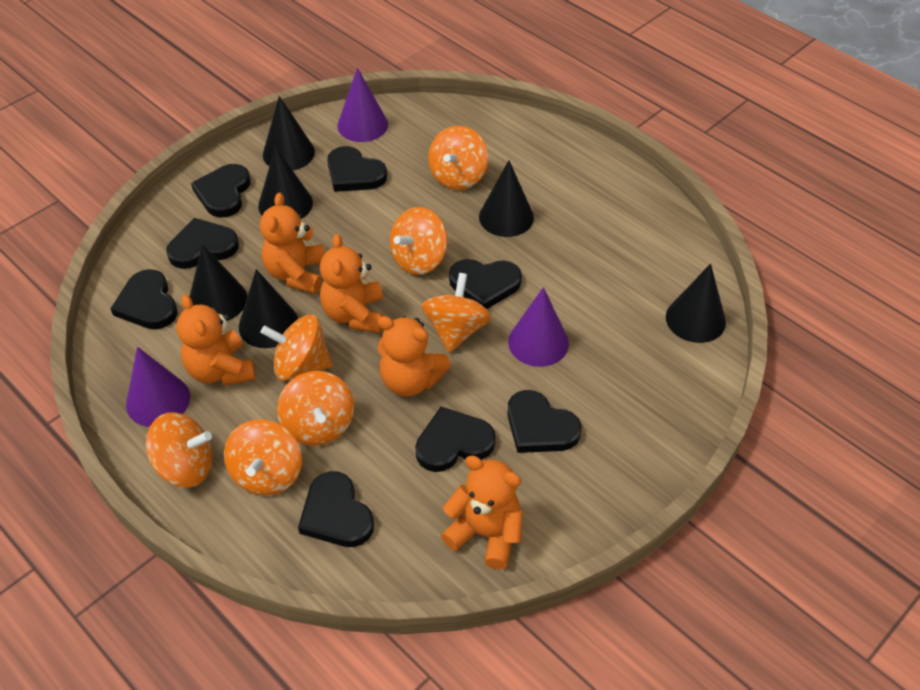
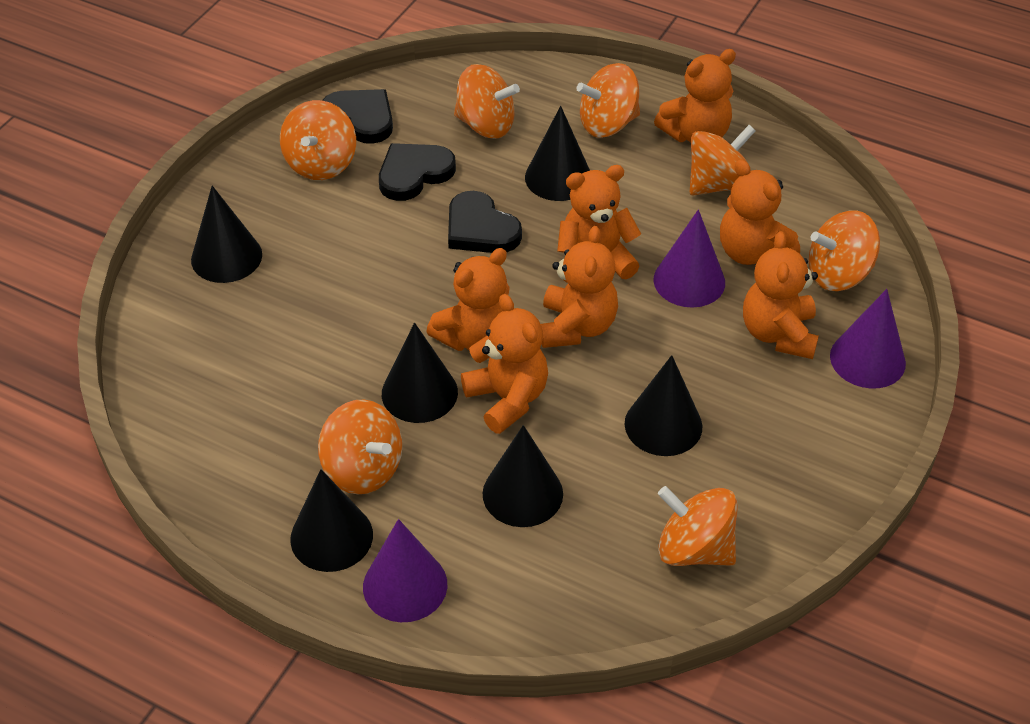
black heart: [110,269,178,329] [166,218,239,269] [191,164,251,217] [298,471,374,547] [327,146,387,192] [415,407,496,472] [449,259,522,309] [507,390,581,453] = 8 -> [322,89,393,144] [379,143,456,201] [448,191,522,253] = 3
orange teddy bear: [176,295,255,386] [260,192,325,294] [320,234,384,333] [377,316,451,396] [441,455,523,570] = 5 -> [426,248,510,351] [461,294,548,434] [541,226,618,348] [557,165,641,279] [654,49,736,143] [720,159,800,265] [743,231,819,359] = 7

